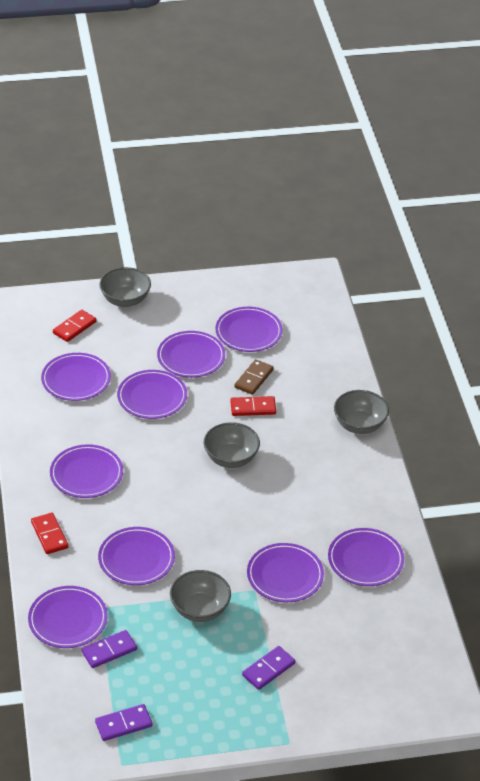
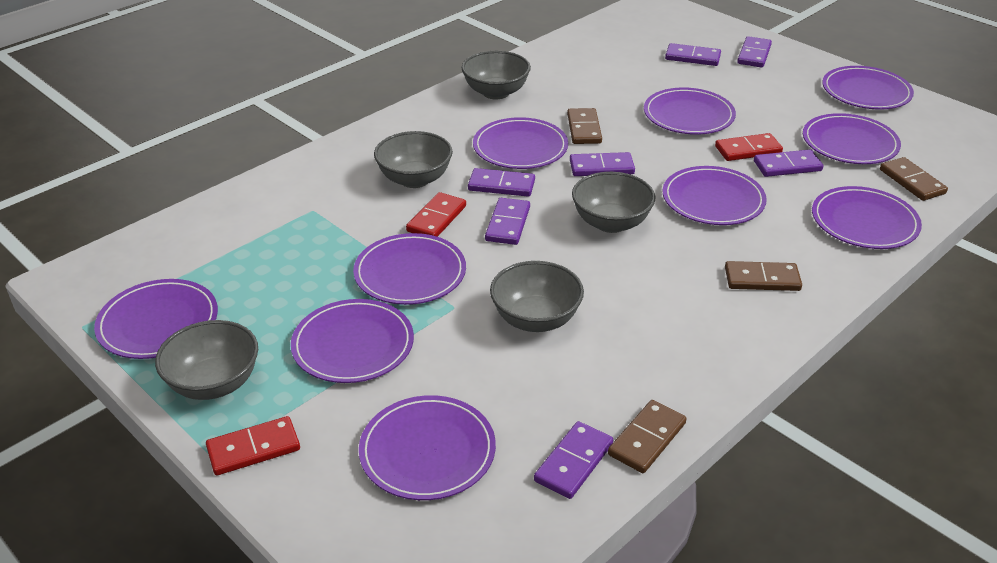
brown domino: [234,359,274,395] = 1 -> [567,108,602,144] [608,400,687,473] [725,261,802,291] [880,157,948,201] = 4
grey bowl: [99,267,151,307] [170,570,231,622] [204,422,260,468] [334,390,389,434] = 4 -> [155,320,258,400] [374,131,453,188] [462,51,531,99] [490,261,584,332] [572,172,655,233] = 5
purple domino: [81,630,137,668] [95,704,153,741] [242,646,295,690] = 3 -> [468,168,535,197] [485,198,530,245] [534,421,613,499] [570,152,635,176] [665,43,721,66] [737,36,772,68] [754,149,823,177] = 7
purple plate: [28,586,108,648] [41,353,111,401] [50,444,123,498] [98,527,175,585] [117,370,187,419] [157,331,225,378] [215,307,283,352] [247,543,324,602] [328,528,404,586] = 9 -> [94,279,218,359] [291,299,414,383] [353,233,466,305] [359,395,496,500] [473,117,568,169] [644,88,736,135] [663,166,767,225] [803,113,901,164] [812,186,922,249] [822,66,914,110] = 10

